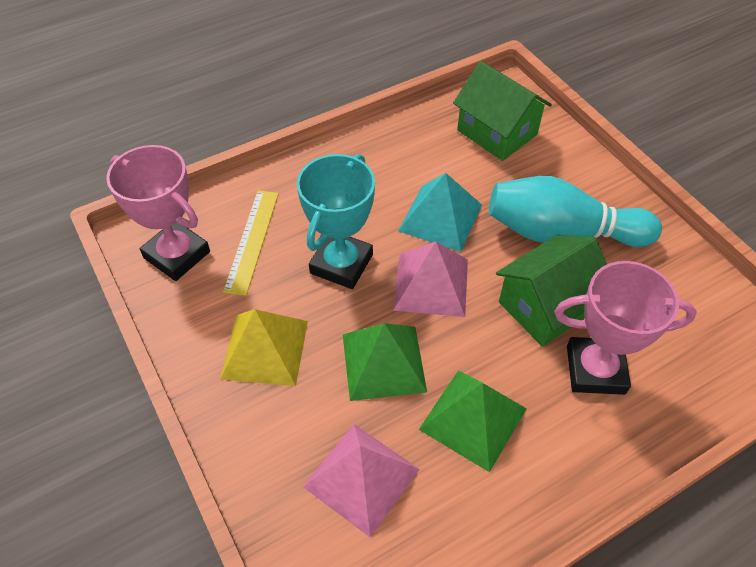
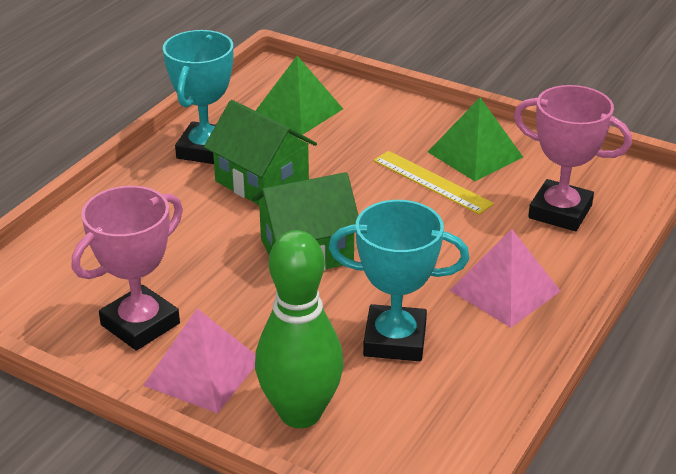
green bowling pin: none = 0 -> [255,230,344,428] = 1
turquoise bowling pin: [489,176,662,247] = 1 -> none = 0
turquoise pyramid: [398,173,482,252] = 1 -> none = 0
turquoise trophy: [297,154,375,289] = 1 -> [163,30,233,164] [329,200,469,361] = 2
yellow pyramid: [220,309,308,386] = 1 -> none = 0

